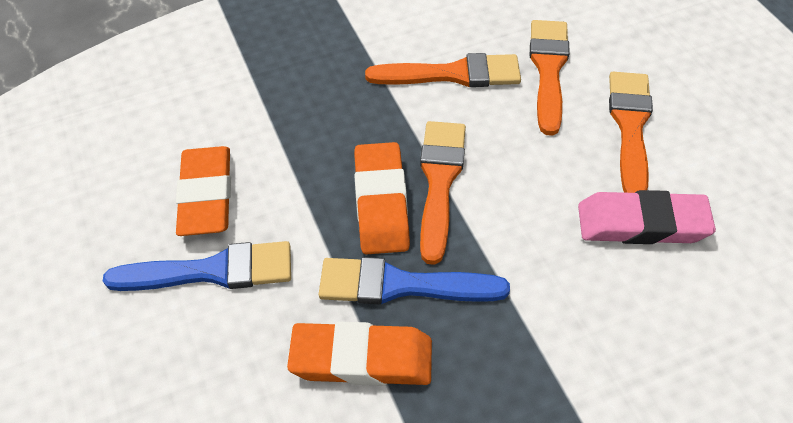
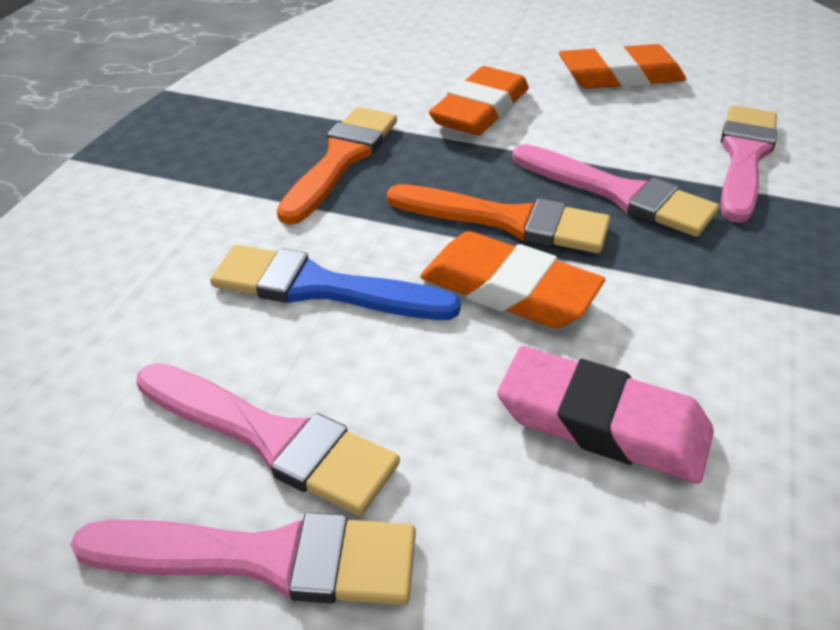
blue brush: [103,241,291,291] [319,257,510,304] = 2 -> [210,245,461,320] = 1
orange brush: [365,53,521,87] [420,121,466,265] [530,20,570,136] [609,72,653,193] = 4 -> [277,107,397,225] [387,184,610,253] = 2
pink brush: none = 0 -> [70,512,416,605] [136,363,400,516] [512,144,719,237] [721,105,777,223] = 4

